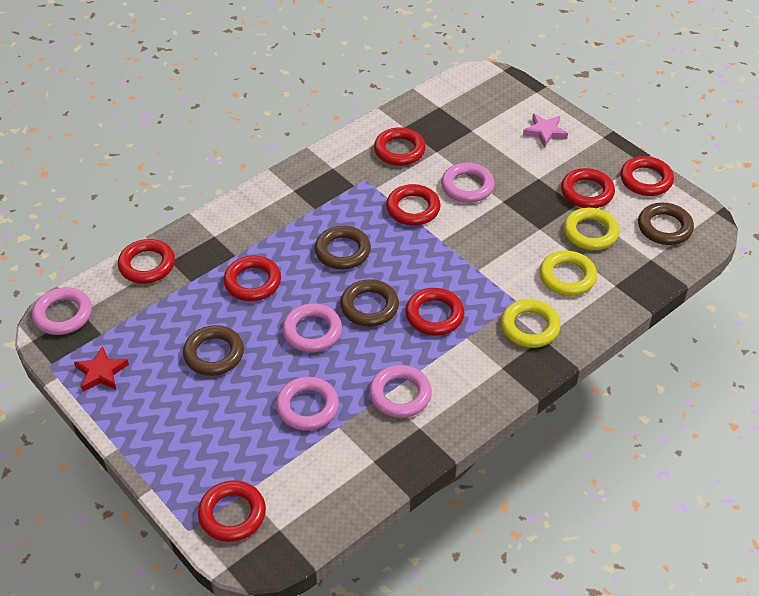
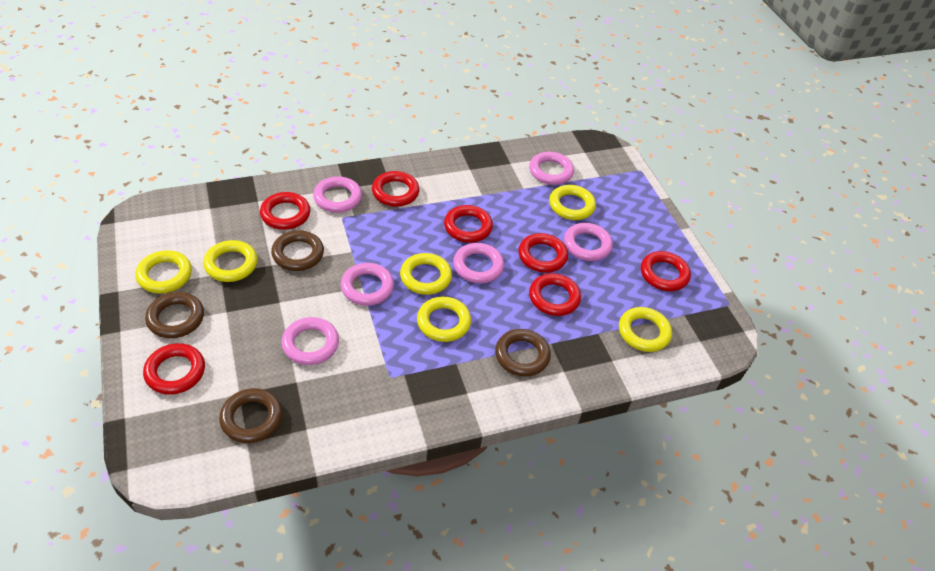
pink ring: [32,287,92,335] [276,377,339,430] [282,304,342,352] [369,365,432,418] [441,163,495,203] = 5 -> [281,317,339,365] [313,176,362,213] [341,263,394,306] [453,243,504,283] [529,152,574,185] [564,223,613,261] = 6
pink star: [523,114,568,148] = 1 -> none = 0
red ring: [118,239,175,284] [198,480,266,542] [224,256,281,301] [374,127,426,166] [386,184,440,226] [406,288,465,336] [561,168,615,208] [620,156,674,196] = 8 -> [143,343,205,395] [260,192,310,230] [372,171,419,207] [444,205,493,243] [518,233,568,273] [529,273,581,316] [641,251,691,291] = 7
red star: [74,346,129,392] = 1 -> none = 0
yellow ring: [501,299,561,348] [540,251,597,296] [564,208,619,250] = 3 -> [135,250,192,293] [203,240,258,282] [400,253,452,295] [417,297,471,342] [549,185,596,220] [619,307,672,352] = 6

